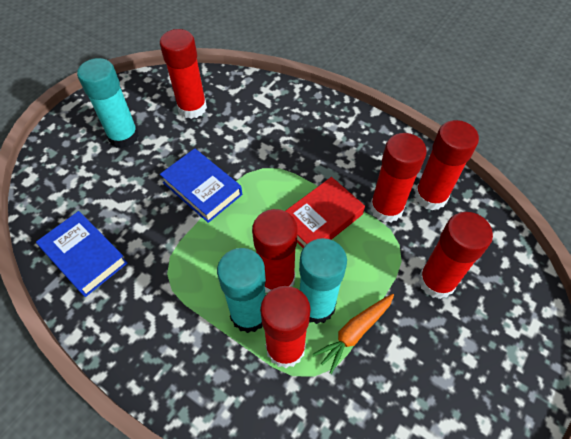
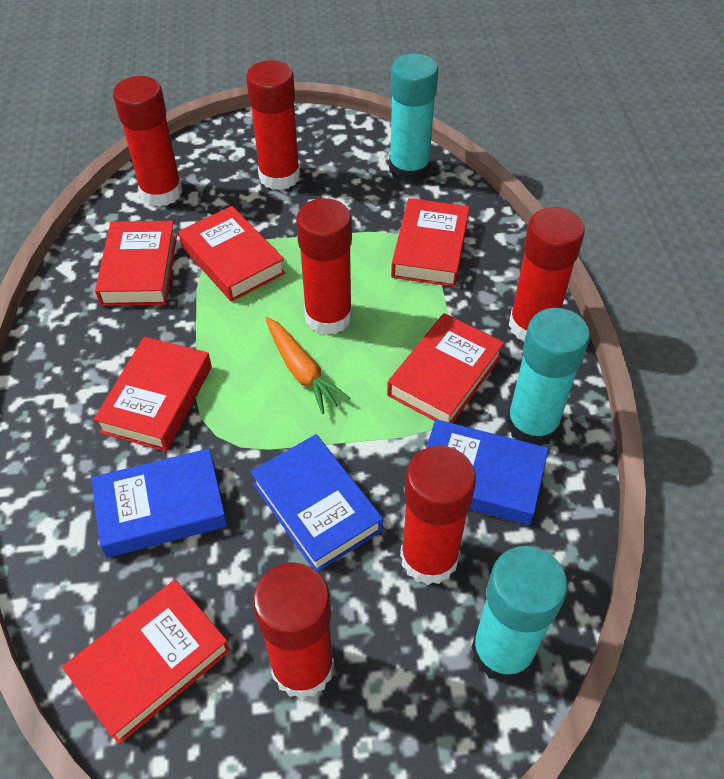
blue book: [36,211,128,297] [160,148,242,223] = 2 -> [91,448,228,558] [250,434,383,572] [426,419,548,525] = 3
red book: [286,177,365,248] = 1 -> [62,580,231,744] [94,336,212,451] [95,221,177,306] [178,206,285,302] [387,313,504,423] [391,198,470,287] = 6

